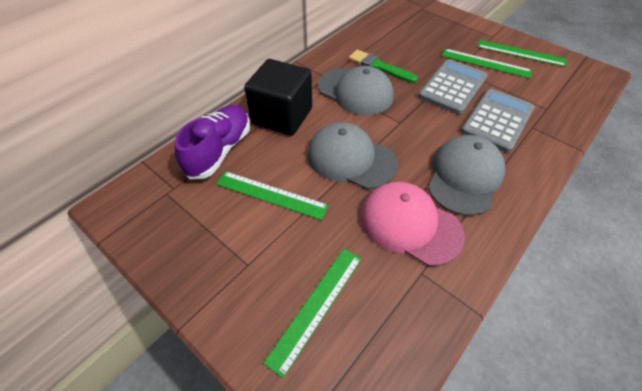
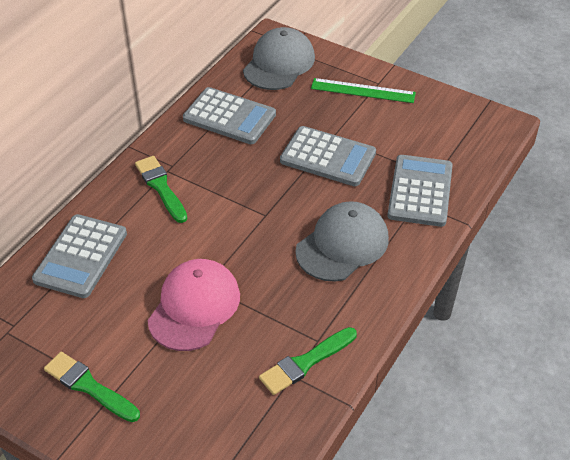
black cube: [244,59,312,136] = 1 -> none = 0
green brush: [349,50,418,83] = 1 -> [44,352,140,422] [135,156,187,223] [259,327,357,395] = 3
green ruler: [216,171,329,220] [263,249,361,378] [442,49,532,78] [477,40,567,67] = 4 -> [311,78,416,103] = 1
grey calculator: [418,59,488,115] [461,89,535,153] = 2 -> [32,214,127,298] [183,87,276,144] [280,126,376,186] [387,155,453,227] = 4
grey cap: [307,122,398,189] [318,66,394,115] [428,135,505,216] = 3 -> [243,27,315,90] [295,201,389,282] = 2
purple shoe: [175,105,250,179] = 1 -> none = 0

